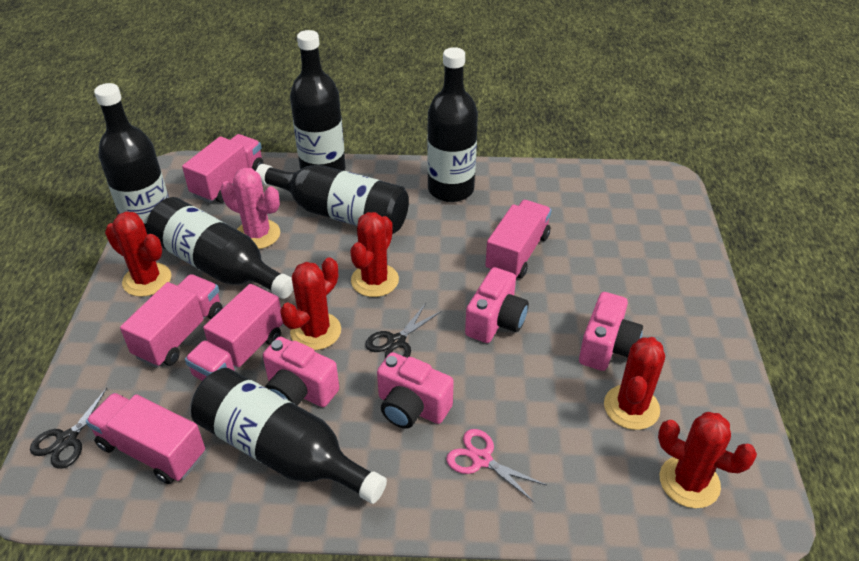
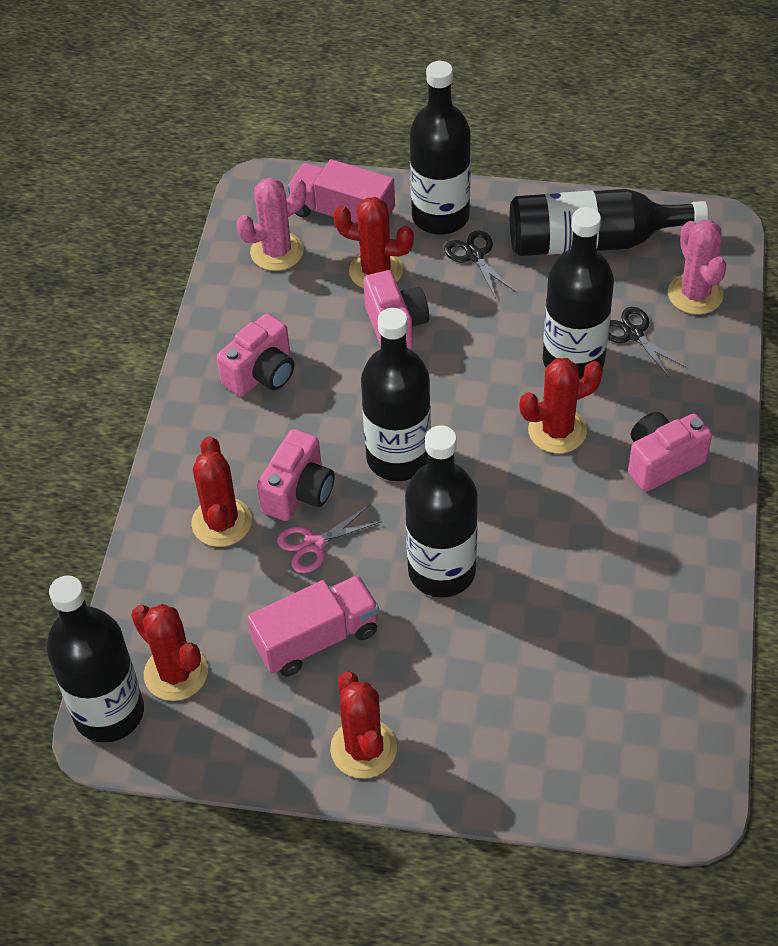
pink cactus: [221,168,280,249] = 1 -> [236,177,306,271] [668,220,726,315] = 2
pink truck: [86,393,205,484] [120,274,223,368] [182,134,264,203] [185,284,283,381] [485,200,551,279] = 5 -> [247,575,379,676] [287,159,395,223] = 2

